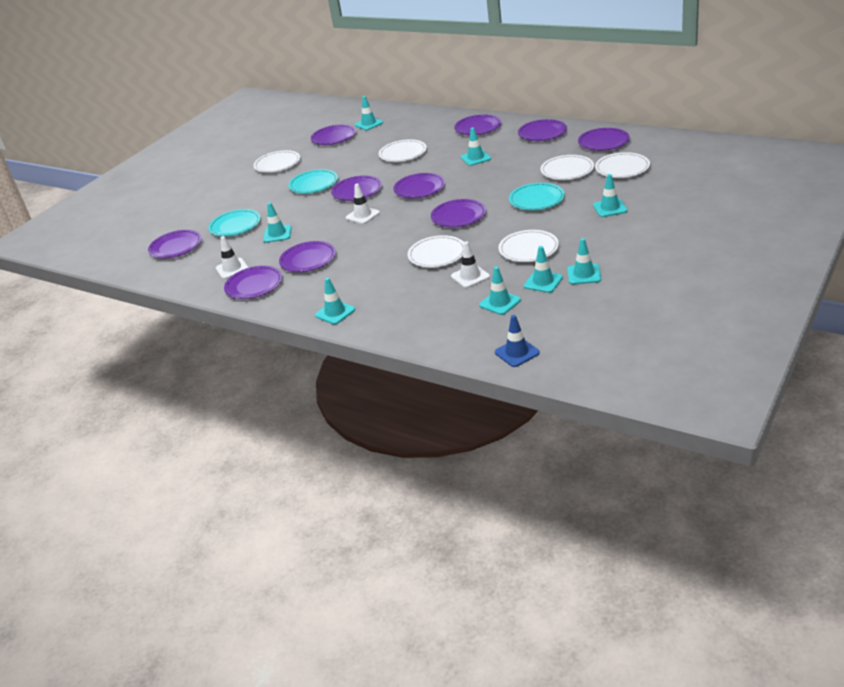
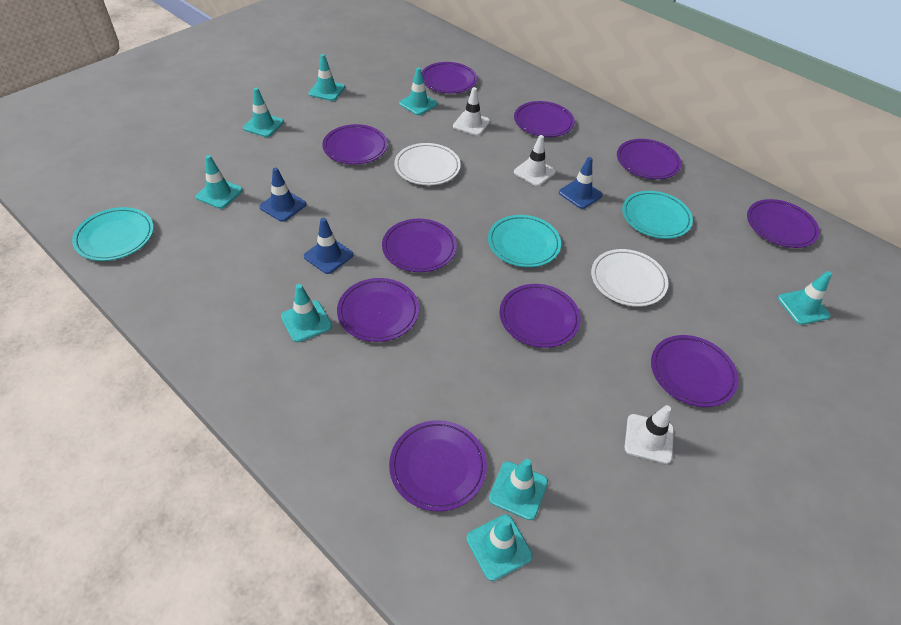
blue traffic cone: [495,315,540,367] = 1 -> [259,167,306,222] [304,218,353,274] [559,157,603,209] = 3
white plate: [253,150,300,173] [379,139,427,162] [408,235,464,268] [498,230,559,262] [541,155,594,180] [595,152,650,178] = 6 -> [394,143,461,185] [591,249,669,306] = 2

